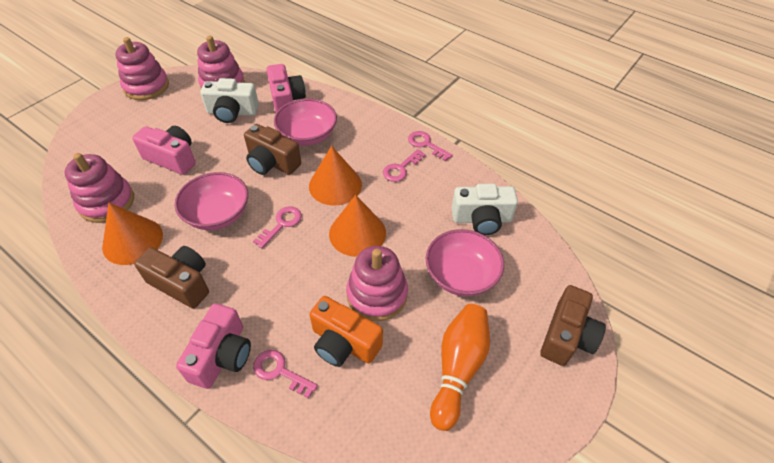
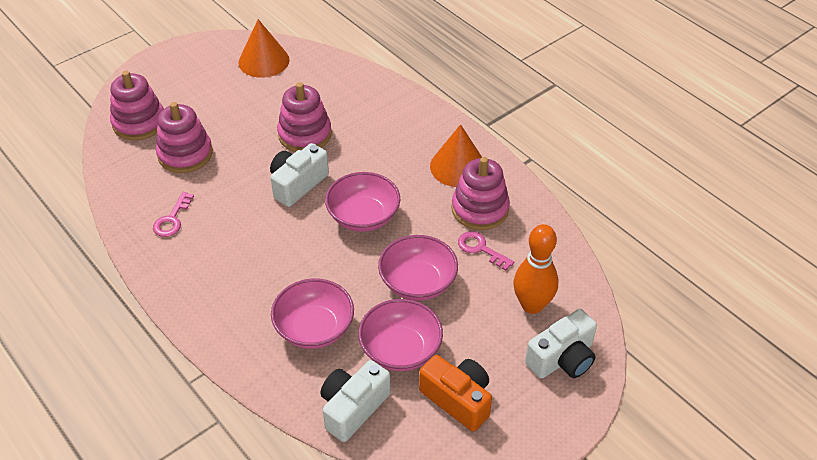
brown camera: [134,246,209,309] [244,124,301,175] [540,285,606,366] = 3 -> none = 0
orange cone: [102,203,163,265] [309,146,362,206] [329,195,386,257] = 3 -> [238,19,290,78] [430,124,482,187] = 2
pink bowl: [175,172,248,230] [274,99,337,146] [426,229,504,296] = 3 -> [271,279,354,349] [325,172,400,232] [358,299,443,371] [378,235,458,301] = 4
pink camera: [132,126,196,175] [176,303,251,389] [266,64,306,113] = 3 -> none = 0
pink key: [253,206,302,248] [253,350,318,399] [383,149,426,182] [408,131,453,161] = 4 -> [153,192,194,237] [458,231,514,271] = 2
white camera: [201,78,259,123] [452,184,518,235] = 2 -> [270,143,329,207] [320,360,391,442] [525,309,597,379] = 3

